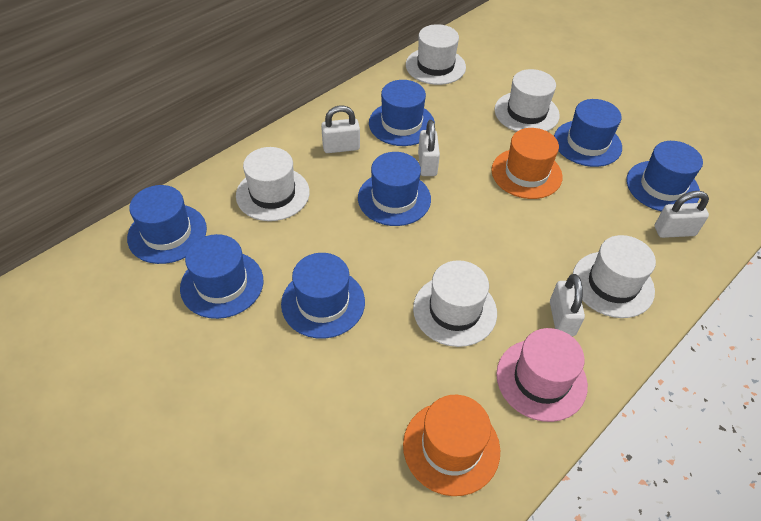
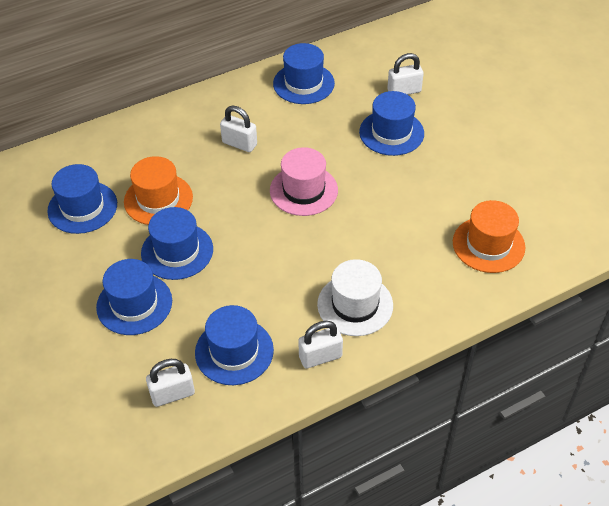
blue hat: [127,185,207,264] [180,234,263,319] [281,253,365,339] [358,152,431,226] [369,80,435,146] [554,99,622,167] [627,141,703,212] = 7 -> [47,164,117,234] [96,259,172,335] [141,207,213,280] [195,305,274,385] [273,43,335,104] [359,91,424,156] = 6
white hat: [236,147,310,221] [406,24,466,85] [413,260,497,347] [494,69,560,132] [573,235,656,318] = 5 -> [317,259,393,336] = 1

